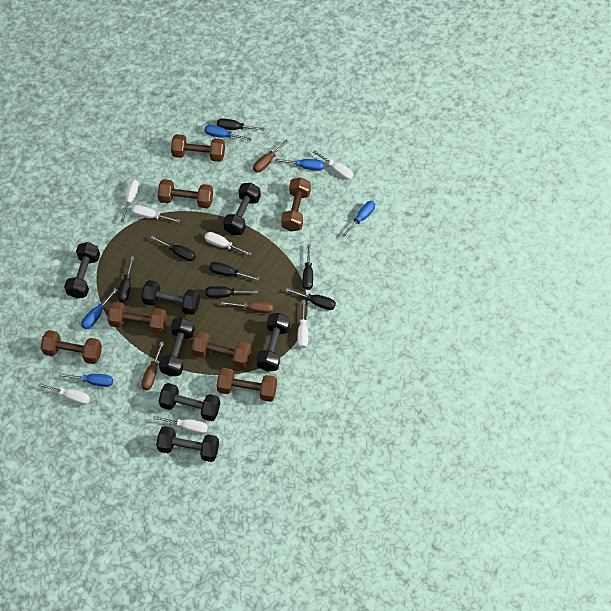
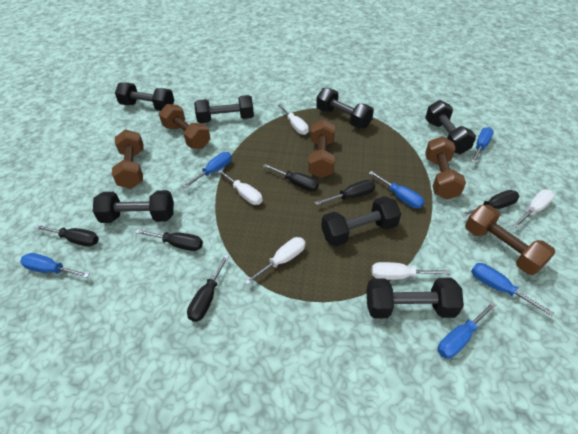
black screwdriver: [117,256,134,302] [150,236,196,261] [206,286,258,298] [209,262,260,281] [217,118,265,131] [285,288,336,310] [303,244,313,290] = 7 -> [34,225,99,247] [135,229,203,251] [187,255,229,322] [263,164,319,191] [315,180,375,205] [461,190,519,217] = 6
blue screwdriver: [59,373,113,387] [81,288,117,329] [204,125,252,141] [275,159,324,171] [342,201,375,237] = 5 -> [20,253,89,278] [183,152,232,188] [369,171,424,208] [438,302,497,359] [471,127,494,163] [471,263,554,316] = 6
brown dumbbell: [41,330,102,364] [107,302,167,334] [158,179,213,208] [171,134,225,162] [191,331,251,368] [217,368,277,402] [281,177,311,232] = 7 -> [112,129,144,189] [159,104,211,149] [308,119,335,178] [425,136,466,200] [465,205,556,275] = 5
brown screwdriver: [141,342,164,390] [221,301,273,314] [253,140,288,173] = 3 -> none = 0
white screwdriver: [38,383,90,405] [120,180,139,222] [131,205,180,223] [153,416,208,434] [204,232,252,255] [297,300,308,348] [313,151,353,180] = 7 -> [217,169,263,205] [245,237,305,285] [278,104,309,135] [372,262,451,280] [513,189,555,228] = 5

